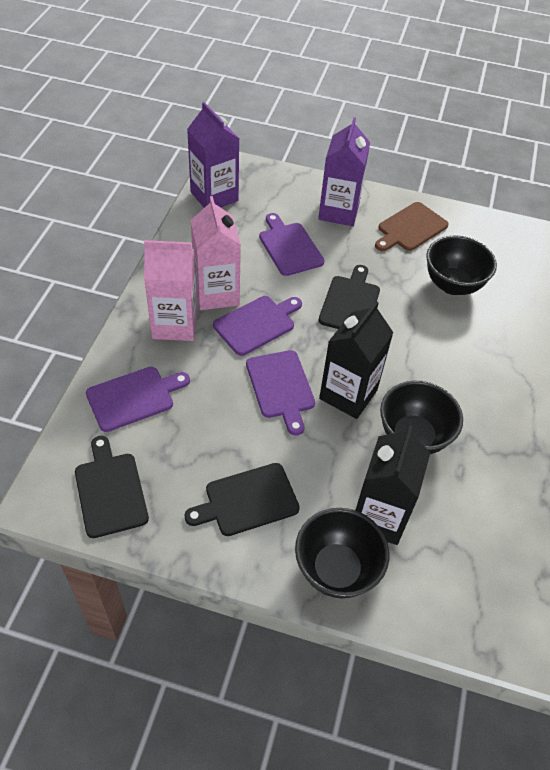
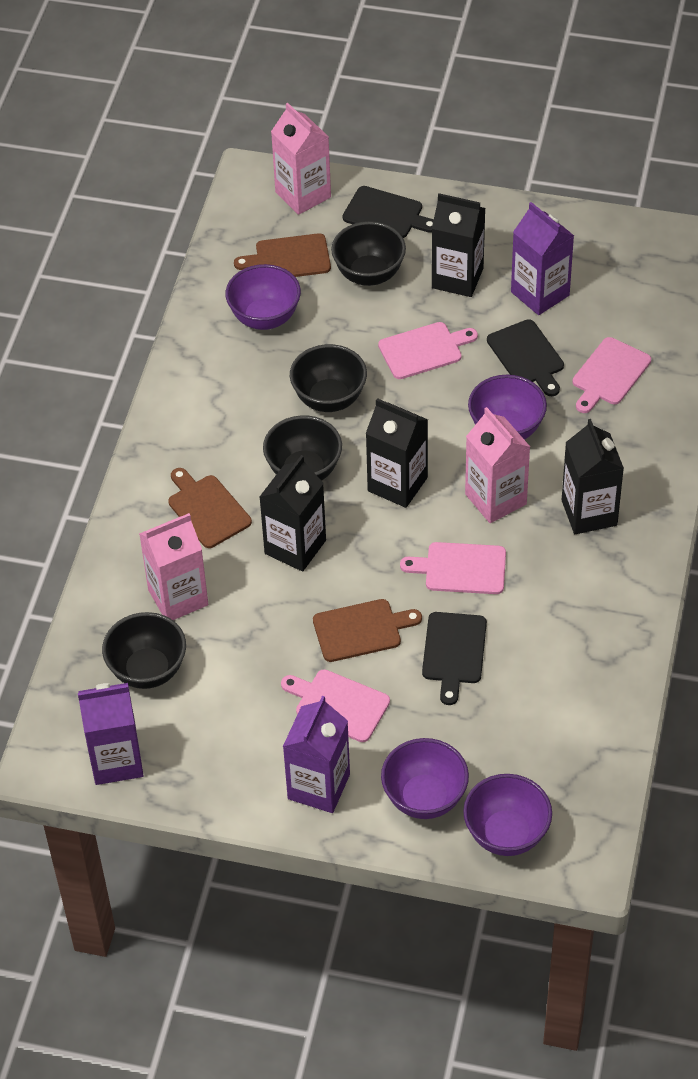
black bowl: [295,508,389,598] [380,381,463,454] [426,235,497,295] = 3 -> [102,612,186,689] [263,415,342,481] [290,344,367,412] [331,221,406,286] = 4
black carton: [319,301,393,419] [355,425,430,545] = 2 -> [260,455,326,571] [366,398,428,508] [432,193,485,297] [562,419,624,534] = 4
brown cutting board: [375,202,449,251] = 1 -> [168,468,252,548] [234,233,331,277] [313,599,422,662] = 3
pink carton: [144,240,197,341] [191,196,241,310] = 2 -> [139,513,208,620] [271,103,331,215] [465,407,530,523] = 3
pink cutting board: none = 0 -> [281,669,390,742] [378,322,478,379] [400,542,506,594] [572,337,651,413] = 4
purple bowl: none = 0 -> [226,264,301,330] [381,738,469,819] [463,774,552,856] [468,375,547,440] = 4
purple carton: [187,102,239,208] [318,117,370,226] = 2 -> [78,683,144,785] [283,696,350,813] [511,202,574,315] = 3
purple cutting board: [86,367,190,432] [213,296,302,356] [246,350,315,436] [259,213,325,276] = 4 -> none = 0

